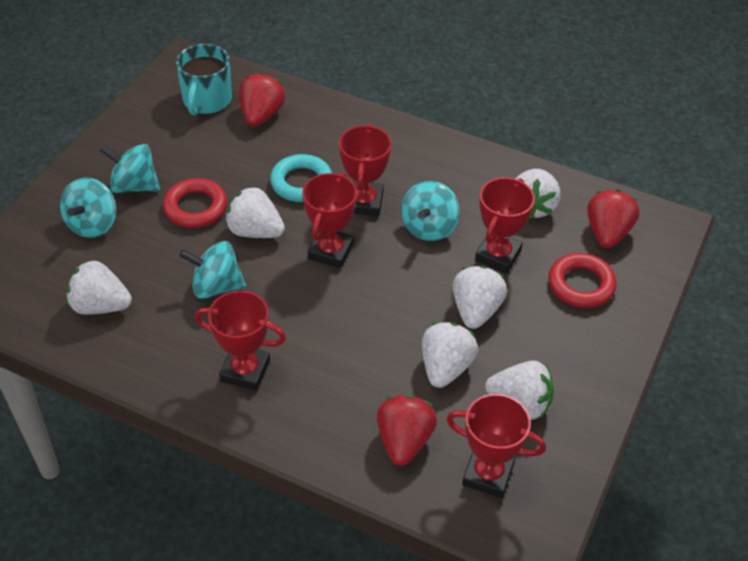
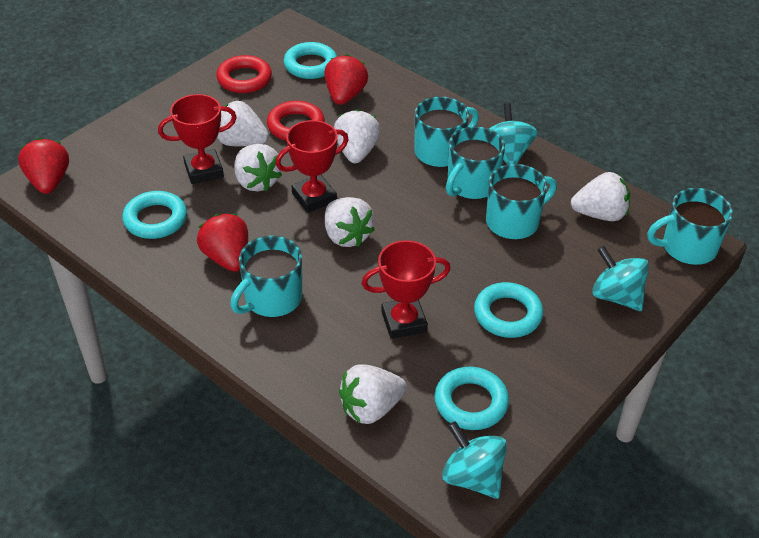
red trophy: [195,291,286,391] [302,173,357,268] [339,124,391,216] [446,394,546,498] [475,177,535,273] = 5 -> [158,94,237,184] [276,120,349,213] [361,240,451,339] = 3
turquoise mug: [176,44,232,116] = 1 -> [230,236,302,317] [415,97,479,167] [446,126,505,199] [486,164,557,240] [647,188,733,265] = 5
turquoise ring: [270,154,332,202] = 1 -> [122,191,187,239] [284,42,337,79] [434,367,509,430] [474,282,543,338] = 4
turquoise spinning top: [60,177,116,238] [100,144,160,193] [179,241,246,299] [401,181,460,241] = 4 -> [442,421,507,499] [489,103,538,165] [592,246,649,311] = 3

